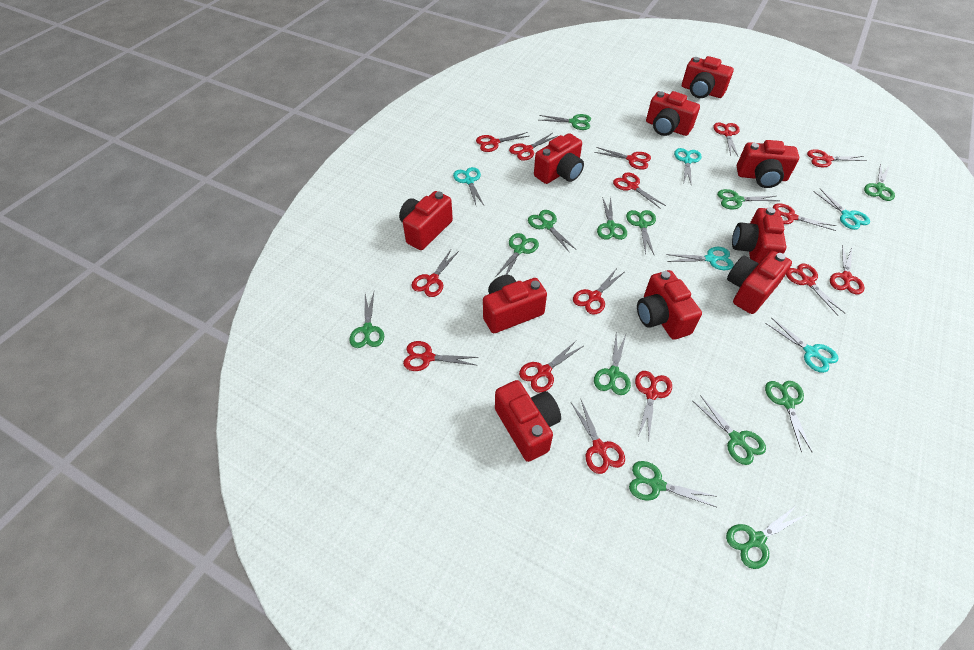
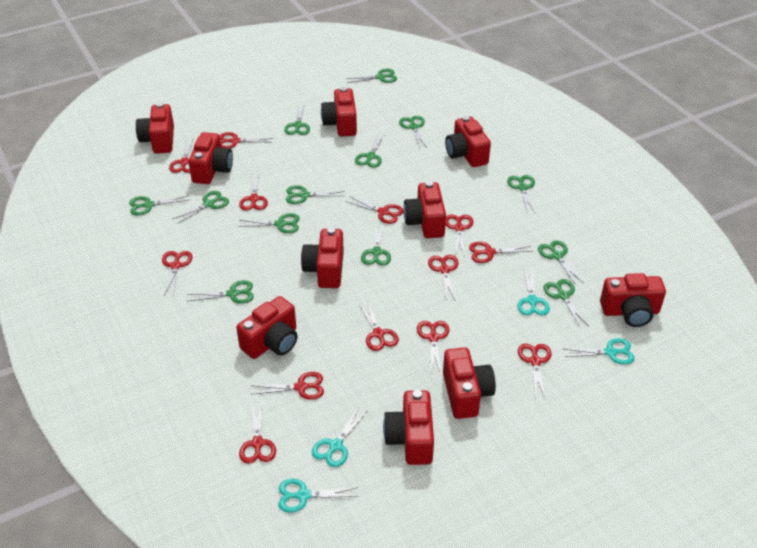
red scissors: [403,341,479,371] [411,248,459,297] [476,132,529,152] [509,133,557,161] [519,341,583,393] [571,400,625,474] [573,268,624,315] [594,147,651,170] [613,172,666,209] [635,371,672,438] [713,122,740,156] [773,203,836,231] [786,264,845,316] [807,149,867,167] [830,245,864,294] = 15 -> [162,251,193,295] [169,138,194,173] [219,132,273,148] [239,174,268,211] [239,401,276,464] [252,372,324,400] [346,197,404,224] [359,301,399,351] [417,321,450,373] [428,255,459,300] [445,214,473,254] [469,242,531,263] [518,344,552,398] = 13
turquoise scissors: [453,167,484,205] [666,247,734,270] [674,148,702,186] [765,317,838,373] [813,188,870,230] = 5 -> [278,479,359,513] [312,408,368,467] [517,269,550,315] [564,338,635,365] = 4

